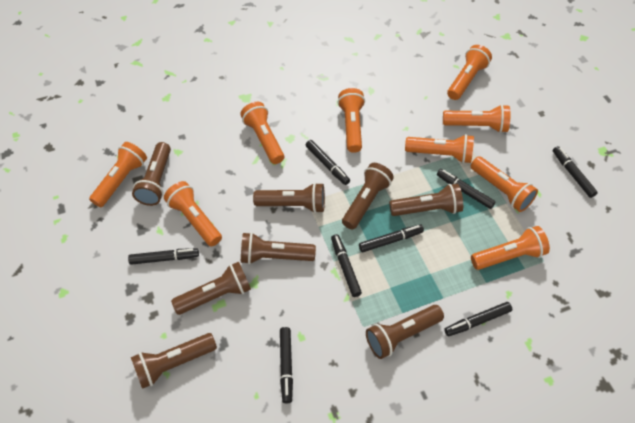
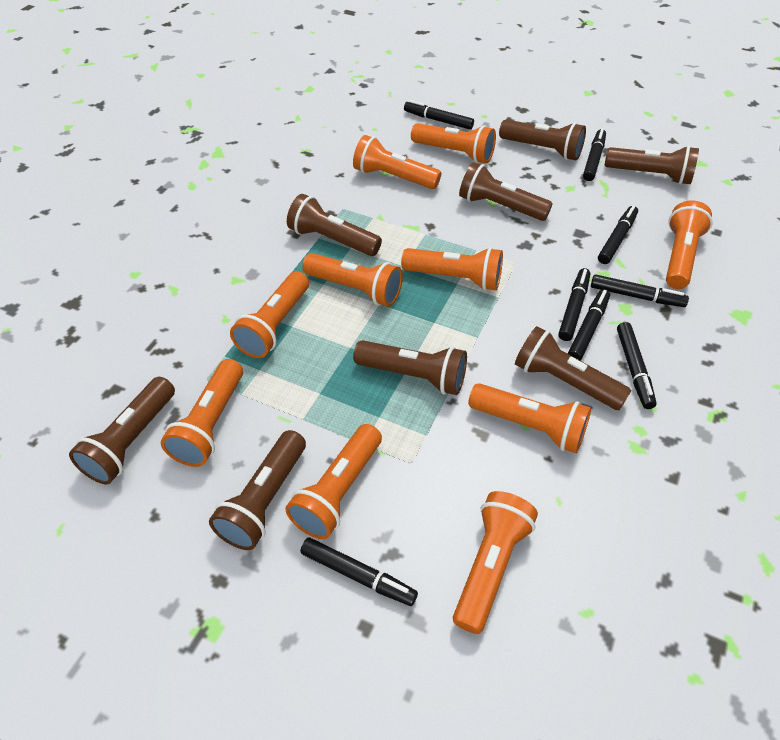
orange flashlight: [89,142,147,207] [164,181,222,246] [240,102,284,164] [338,88,365,153] [405,134,474,163] [443,104,510,133] [447,45,492,100] [471,156,538,212] [471,226,550,270] = 9 -> [161,359,243,467] [230,271,309,358] [285,424,382,539] [302,253,403,307] [353,135,441,189] [401,247,503,291] [411,123,496,163] [453,491,538,634] [468,383,591,453] [666,200,712,289] = 10

